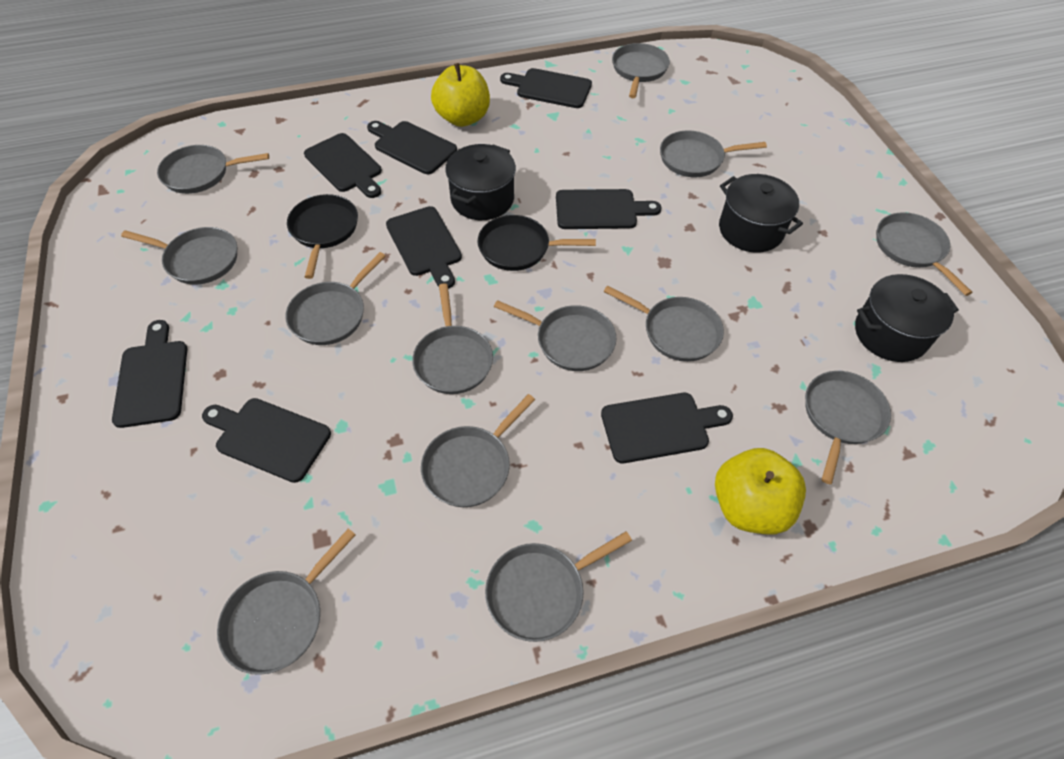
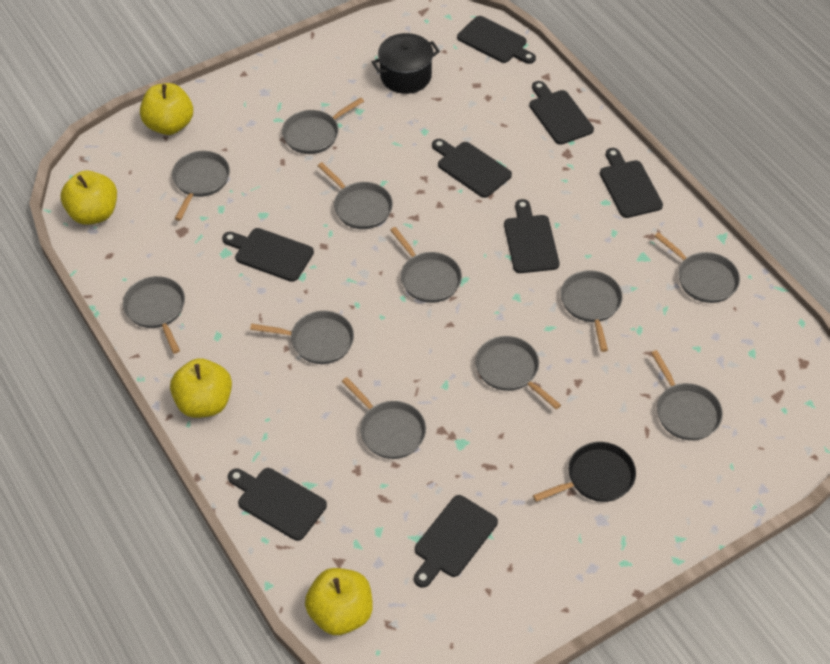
black pan: [287,194,358,279] [478,215,596,271] = 2 -> [533,442,636,502] = 1
black pot: [445,144,516,220] [719,174,803,253] [855,274,959,362] = 3 -> [372,33,440,94] = 1
grey pan: [121,227,237,285] [157,145,269,194] [217,528,356,675] [286,252,386,345] [412,283,493,394] [421,394,535,507] [485,531,632,642] [494,300,616,371] [604,285,724,362] [612,43,670,98] [660,130,767,177] [805,371,891,484] [876,212,973,296] = 13 -> [123,276,185,354] [172,151,230,221] [250,311,354,364] [282,97,364,154] [318,162,393,229] [342,377,426,459] [390,227,462,303] [475,336,561,409] [561,271,623,352] [651,350,723,440] [654,232,740,303] = 11
yellow apple: [431,63,490,127] [715,448,806,534] = 2 -> [61,170,117,225] [140,83,193,135] [170,358,232,418] [305,568,373,635] = 4

